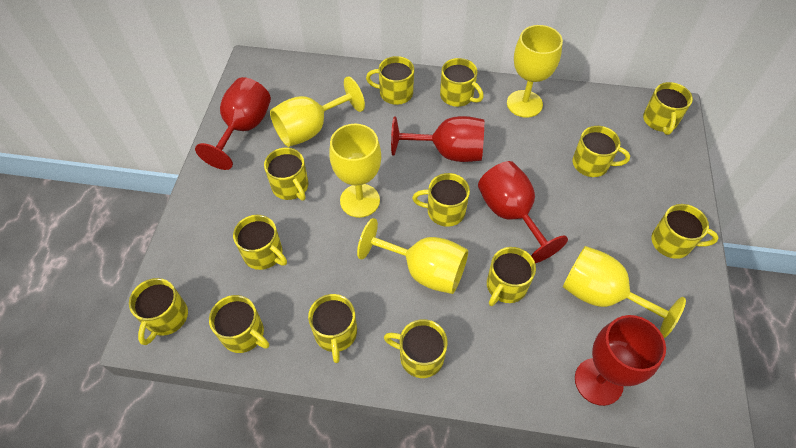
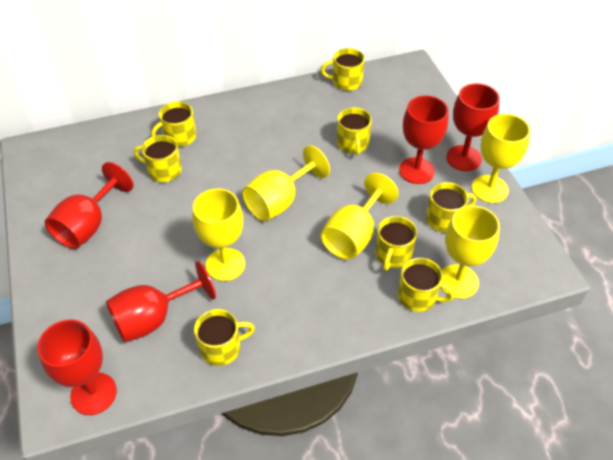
red goblet: [195,77,271,170] [391,116,484,162] [478,161,568,263] [575,315,666,406] = 4 -> [37,320,117,415] [45,162,133,249] [106,261,216,343] [399,96,449,184] [446,83,500,171] = 5
yellow mug: [129,278,188,345] [209,295,269,353] [233,215,287,270] [264,148,308,201] [308,294,357,363] [366,56,414,105] [384,319,448,378] [412,173,470,227] [440,58,484,107] [487,247,536,306] [572,126,630,177] [643,82,693,135] [651,204,719,259] = 13 -> [134,135,182,182] [151,101,196,147] [194,309,255,366] [321,48,365,91] [337,107,372,155] [375,216,417,271] [398,258,455,312] [426,182,476,232] = 8

